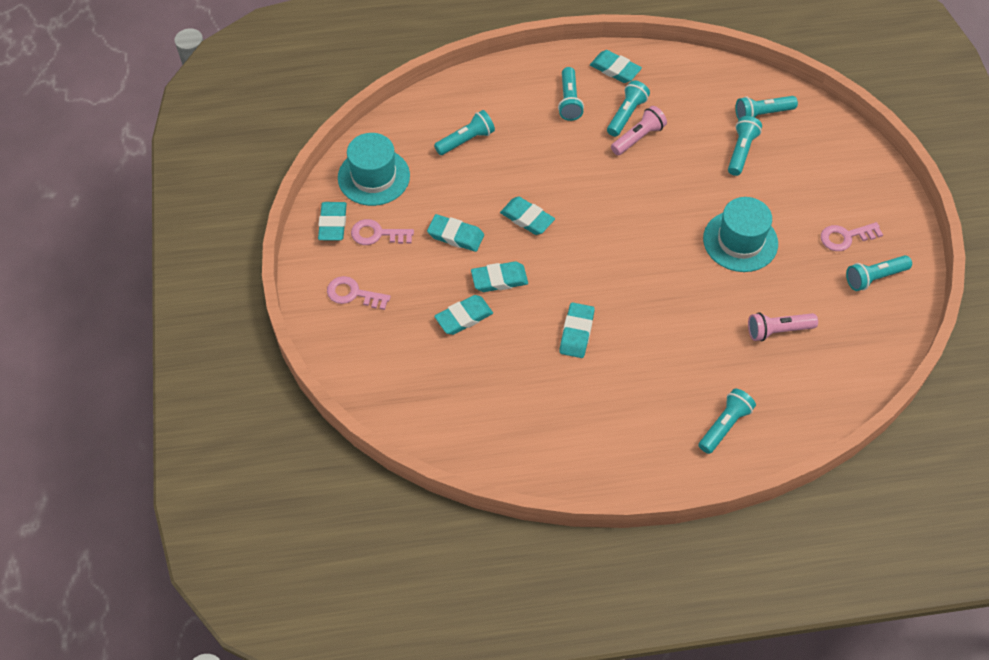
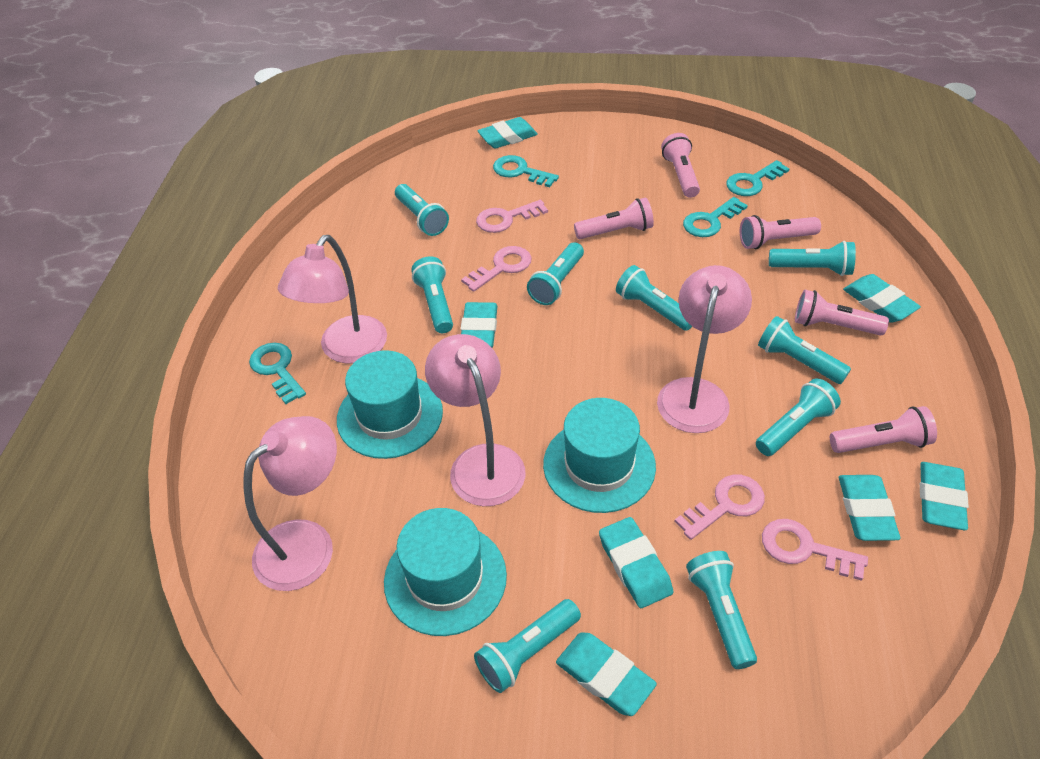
pink flashlight: [611,106,667,155] [748,312,818,341] = 2 -> [574,197,654,239] [661,133,700,198] [740,215,821,249] [795,290,889,336] [830,406,937,453] = 5
pink key: [327,276,391,310] [351,219,414,245] [821,222,883,251] = 3 -> [461,246,532,292] [476,200,548,233] [674,475,765,540] [762,519,868,581] = 4
pink lamp: none = 0 -> [243,416,337,591] [278,235,387,364] [425,334,526,506] [657,265,752,433] = 4
turquoise flashlight: [434,110,495,155] [558,67,584,121] [607,80,650,137] [699,388,756,454] [728,116,762,176] [735,96,798,120] [846,255,912,291] = 7 -> [395,184,449,236] [411,256,453,333] [474,599,581,693] [527,242,584,305] [616,265,692,331] [686,551,757,669] [756,378,841,456] [758,316,851,384] [769,241,856,276] = 9
turquoise hat: [338,133,410,206] [703,197,778,272] = 2 -> [337,350,443,459] [384,508,507,636] [543,398,656,513] = 3
turquoise key: none = 0 -> [249,343,306,404] [493,155,559,187] [683,197,748,237] [726,160,790,196] = 4

